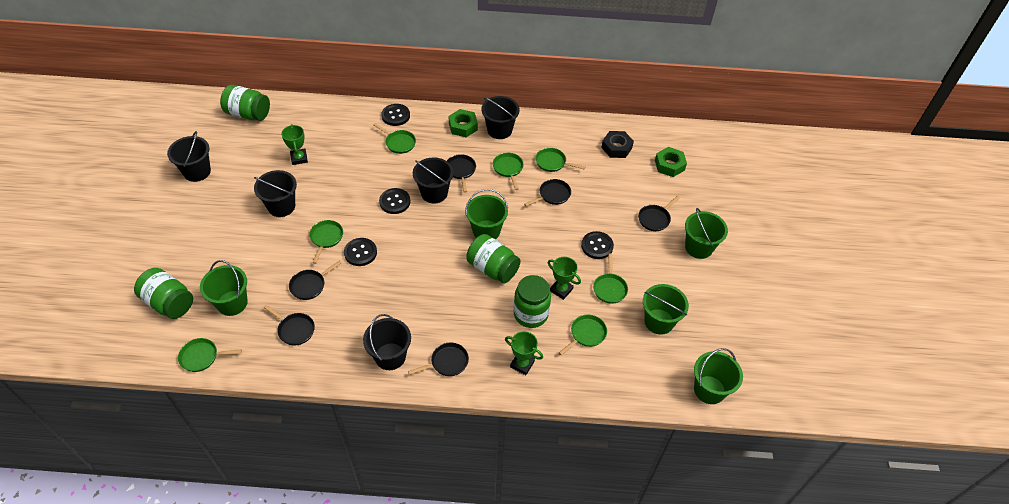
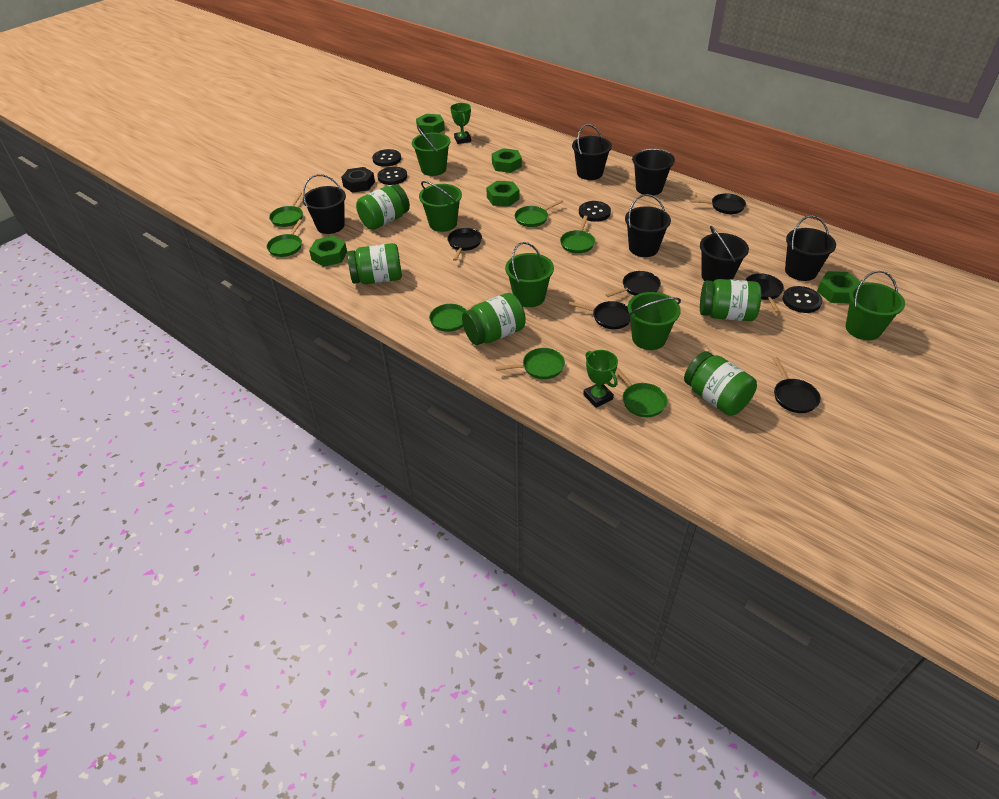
black bucket: [167,131,211,182] [254,170,297,217] [363,314,411,370] [413,157,454,204] [481,96,519,139] = 5 -> [303,174,346,234] [572,124,612,180] [625,194,671,257] [632,148,675,195] [700,226,749,281] [785,215,836,281] = 6
green jar: [134,268,193,319] [220,85,270,121] [466,234,521,283] [514,275,551,328] = 4 -> [347,243,402,284] [356,184,410,230] [462,293,526,345] [684,351,757,416] [700,279,761,321] = 5
green nut: [448,109,478,138] [655,147,687,177] = 2 -> [309,236,347,267] [416,114,445,134] [486,181,520,207] [492,148,522,173] [817,271,860,303] = 5
green trophy: [281,124,308,165] [505,331,543,375] [548,257,581,300] = 3 -> [451,103,471,144] [583,350,618,408] = 2

